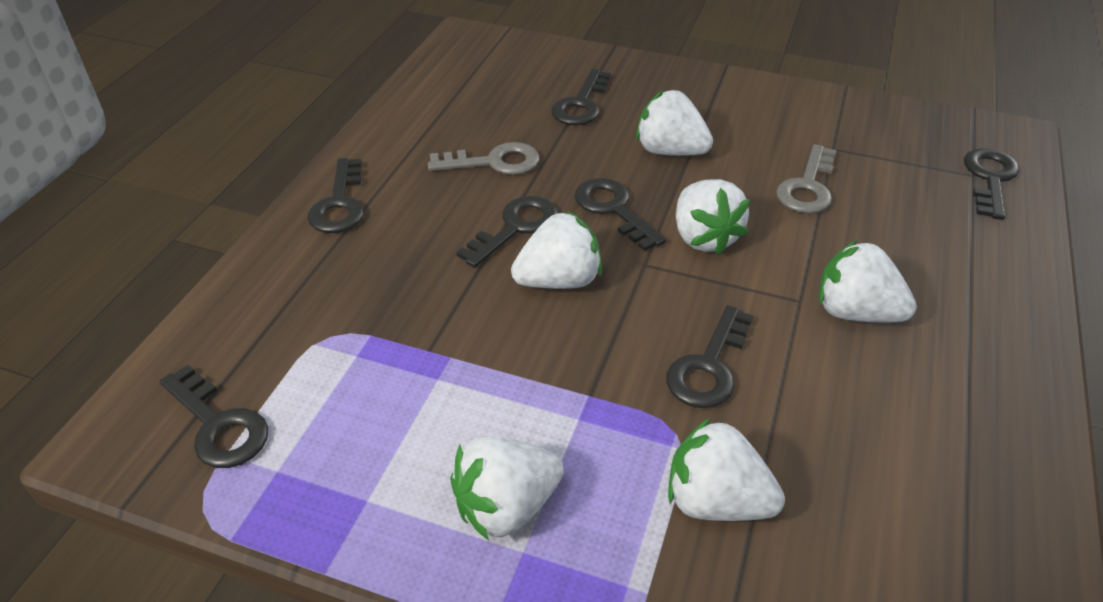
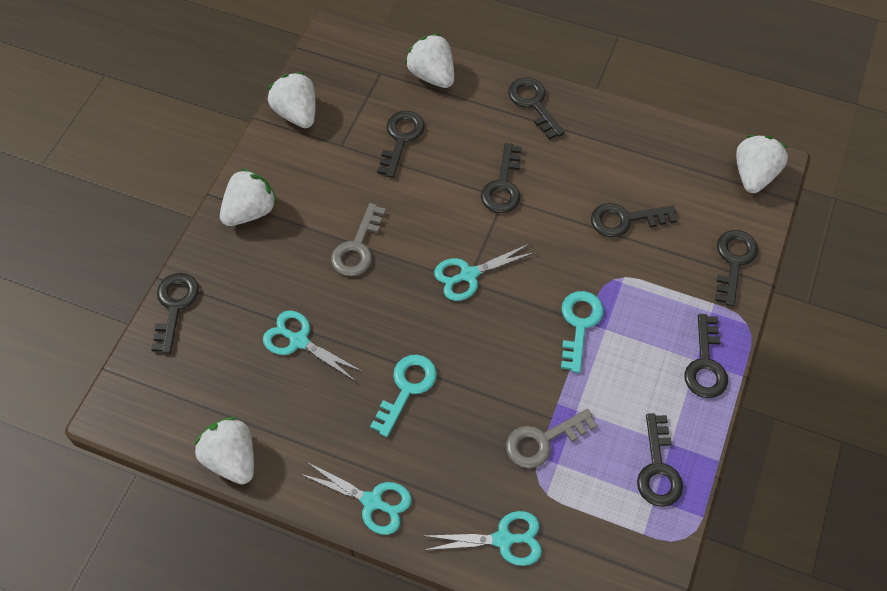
black key: [160,365,268,468] [307,158,364,233] [456,196,558,268] [551,69,611,126] [575,178,666,251] [666,305,753,408] [964,148,1019,220] = 7 -> [151,273,199,354] [377,111,425,178] [481,143,522,213] [508,77,565,140] [591,203,677,238] [637,413,683,507] [684,314,728,398] [715,230,758,306] = 8
turquoise key: none = 0 -> [370,355,437,437] [561,291,604,373] = 2
turquoise scissors: none = 0 -> [263,310,363,381] [300,462,412,535] [425,511,542,566] [434,244,536,301] = 4
white strawberry: [450,436,564,541] [511,211,602,289] [636,90,713,156] [668,418,785,521] [676,179,750,255] [819,240,917,322] = 6 -> [194,417,254,484] [220,168,278,226] [268,72,316,128] [405,34,454,88] [736,135,788,193] = 5

